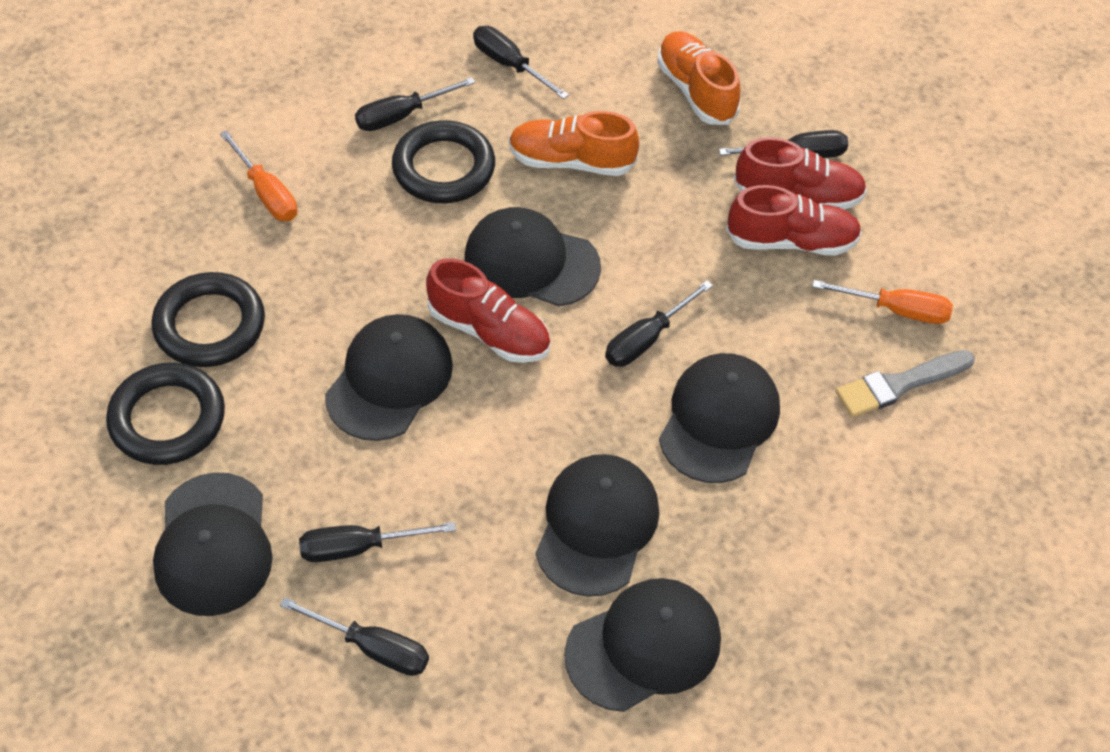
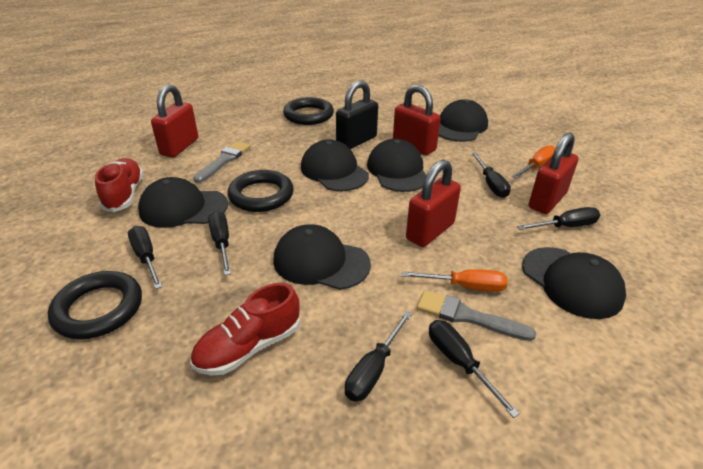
black padlock: none = 0 -> [336,80,378,149] = 1
grey brush: [836,350,975,417] = 1 -> [193,141,250,183] [417,290,536,341] = 2
orange shoe: [509,111,639,176] [657,31,740,125] = 2 -> none = 0
red padlock: none = 0 -> [151,84,198,157] [393,85,441,155] [406,160,461,247] [529,132,578,214] = 4
red shoe: [426,258,550,363] [726,185,862,256] [734,137,867,210] = 3 -> [95,158,144,212] [190,283,300,376] = 2

